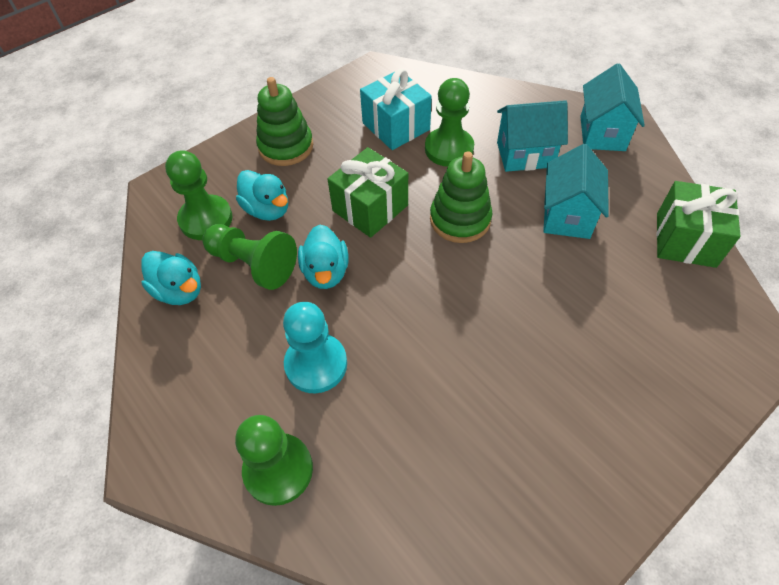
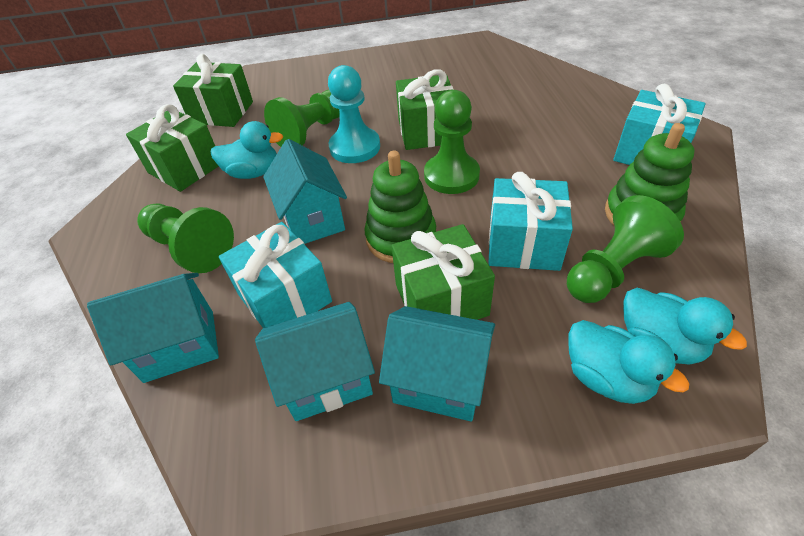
green gift: [328,147,408,238] [656,181,741,268] = 2 -> [126,104,218,192] [173,54,253,127] [392,224,495,320] [396,69,454,150] = 4
turquoise gift: [360,69,432,150] = 1 -> [219,222,332,328] [488,172,573,271] [613,84,706,165] = 3
turquoise house: [497,100,568,172] [543,144,609,239] [580,63,645,151] = 3 -> [87,273,219,383] [255,302,375,421] [263,139,347,244] [379,306,495,422] = 4

